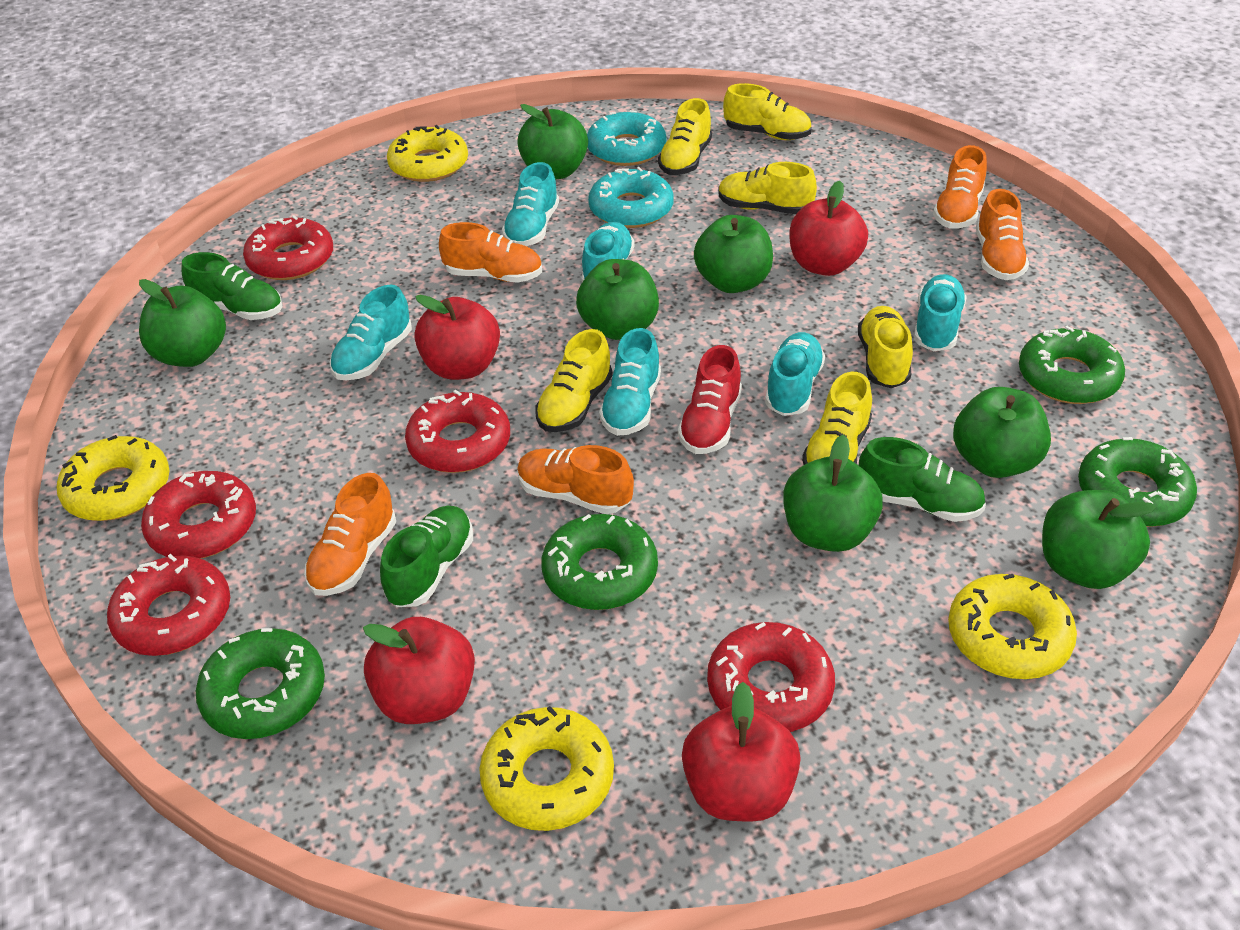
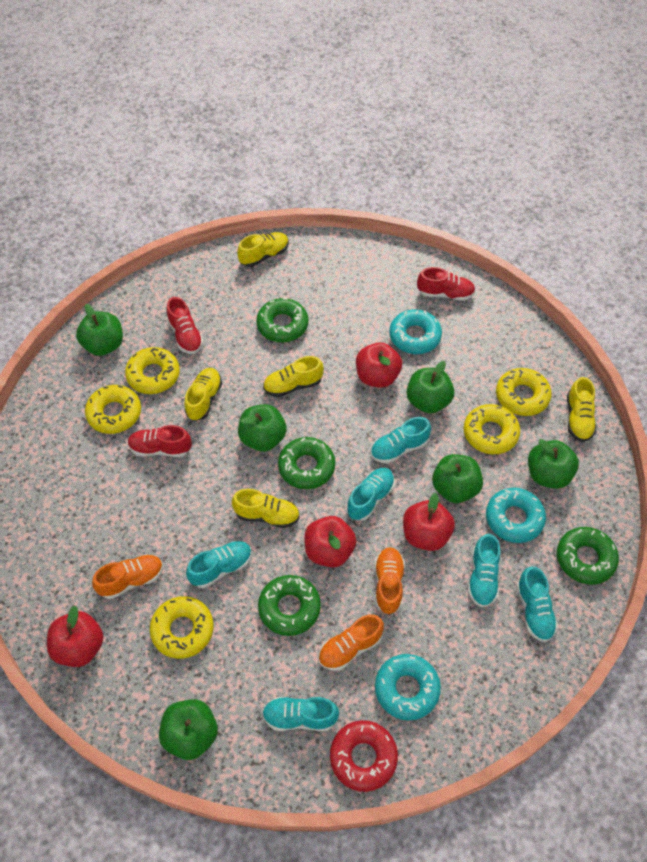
green apple: [139,279,226,367] [517,104,588,179] [576,259,659,340] [694,215,773,293] [783,435,883,552] [953,387,1051,478] [1042,490,1156,589] = 7 -> [76,304,123,356] [159,699,218,760] [238,404,287,451] [407,361,454,414] [432,454,483,503] [528,439,579,489] = 6
green shoe: [181,252,282,320] [380,506,473,607] [859,437,986,522] = 3 -> none = 0
orange shoe: [304,473,396,596] [439,222,542,283] [517,445,634,514] [933,145,987,229] [976,189,1029,280] = 5 -> [92,554,163,599] [318,614,384,671] [375,547,405,614] = 3
red donut: [107,554,230,656] [141,471,256,559] [243,215,333,280] [405,390,510,473] [707,622,835,732] = 5 -> [330,720,398,792] = 1
red shoe: [678,345,742,454] = 1 -> [128,425,192,457] [167,297,204,354] [417,267,476,301] = 3
turquoise donut: [587,110,666,166] [588,167,674,228] = 2 -> [375,654,441,721] [389,309,442,354] [486,488,546,543] = 3
yellow donut: [57,435,170,521] [387,125,468,182] [479,706,614,831] [948,574,1077,679] = 4 -> [85,385,141,434] [125,347,180,394] [150,596,214,659] [464,404,520,454] [496,368,552,416] = 5
yellow shoe: [535,329,613,432] [658,98,712,175] [718,162,817,214] [723,83,812,140] [802,372,872,465] [858,306,913,388] = 6 -> [185,368,222,421] [232,489,300,528] [237,232,289,267] [263,356,324,397] [567,377,596,442] = 5

